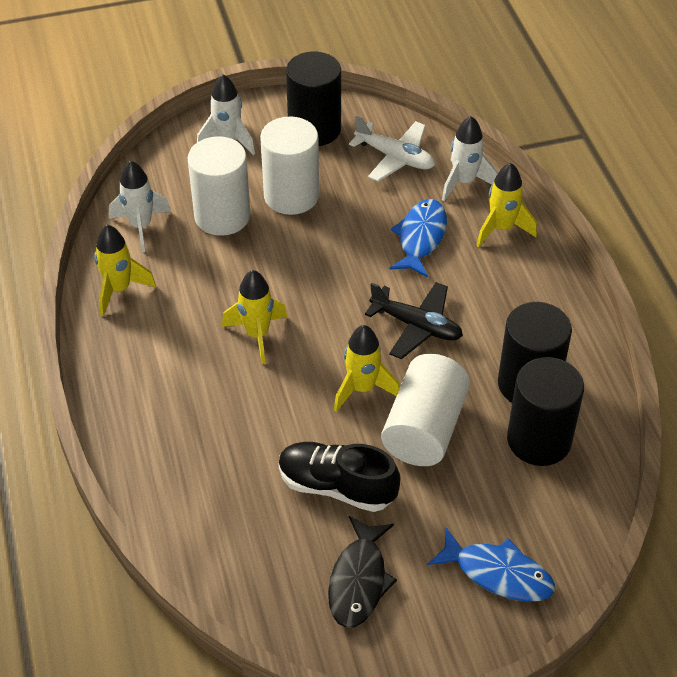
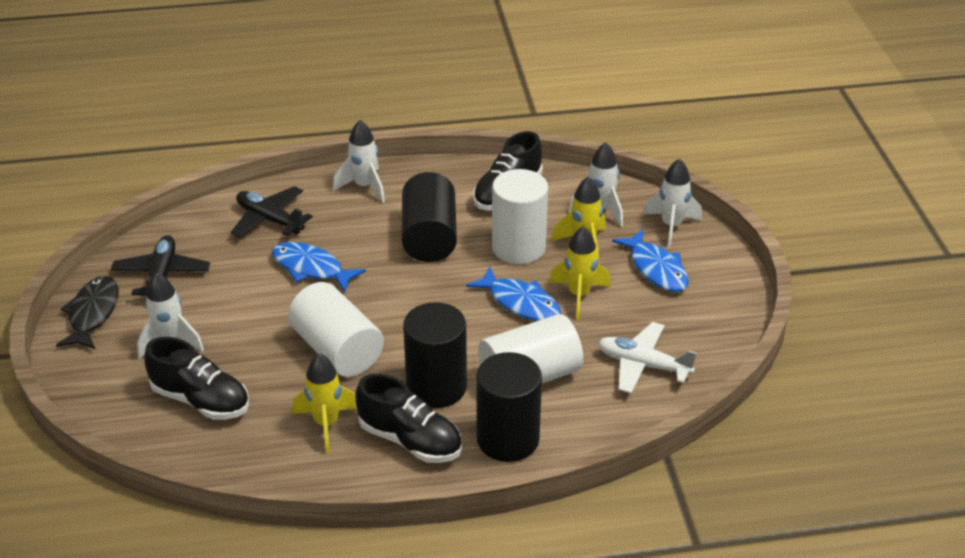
black plane: [365,282,463,359] = 1 -> [111,235,210,295] [231,186,313,238] = 2
black shoe: [279,442,400,512] = 1 -> [144,337,249,420] [355,374,462,463] [473,131,543,211] = 3
blue fish: [389,199,447,277] [428,528,555,602] = 2 -> [272,242,366,293] [466,266,561,321] [612,229,689,292] = 3
white rocket: [109,160,171,252] [197,74,255,155] [442,116,498,201] = 3 -> [137,272,204,360] [333,120,385,203] [568,142,623,227] [644,158,702,247] = 4
yellow rocket: [94,224,156,316] [222,270,287,364] [334,325,400,412] [476,163,537,247] = 4 -> [292,353,357,453] [549,226,611,319] [551,176,606,262] = 3

